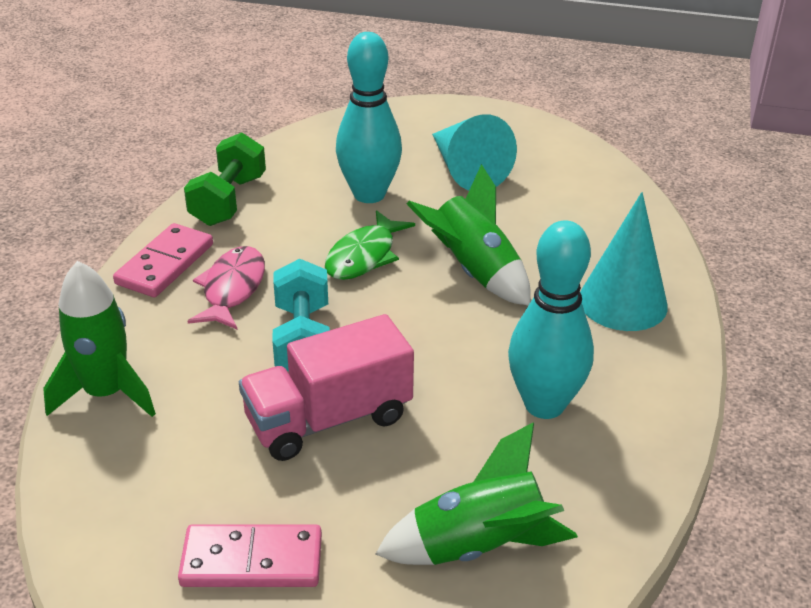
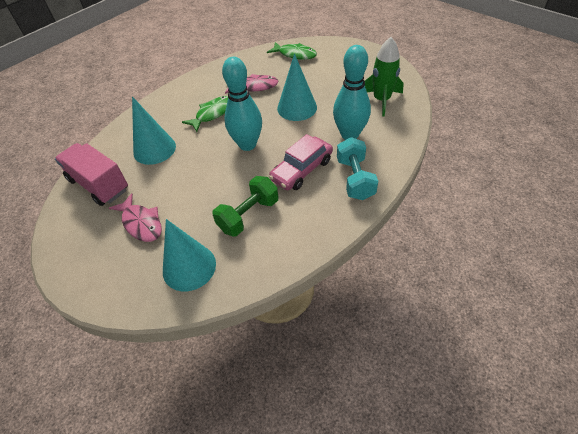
green fish: [325,210,415,280] = 1 -> [182,96,228,132] [267,42,317,60] = 2
green rocket: [43,261,156,417] [375,423,578,565] [407,164,531,306] = 3 -> [365,37,404,117] = 1
pink car: none = 0 -> [269,134,333,190] = 1
pink domino: [113,223,213,297] [178,524,322,587] = 2 -> none = 0
pink fish: [187,246,265,329] = 1 -> [109,193,162,242] [225,74,279,94] = 2
turquoise cone: [432,114,517,190] [580,192,668,331] = 2 -> [132,97,176,165] [163,219,216,291] [277,54,317,121] = 3

